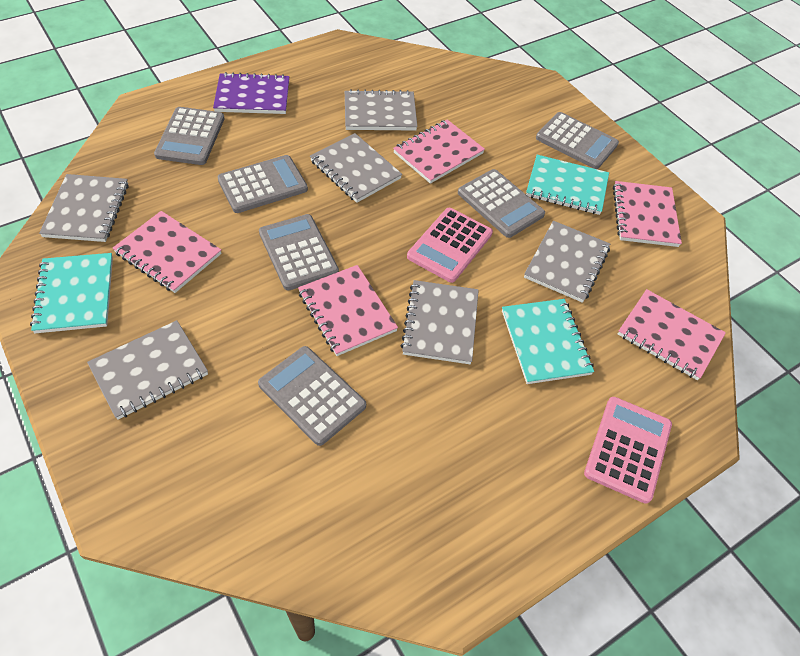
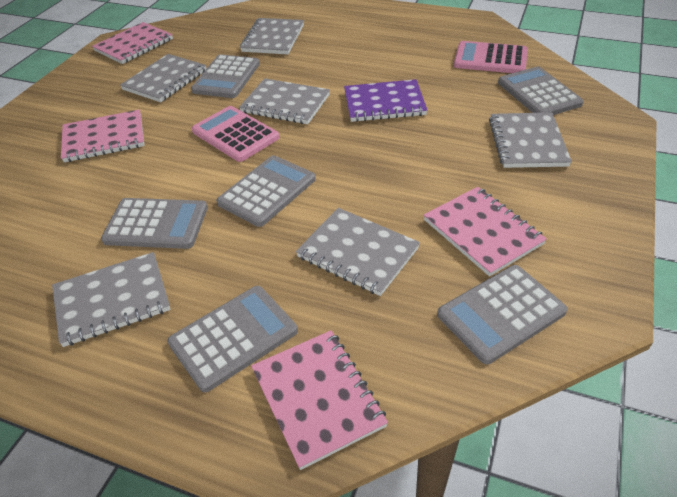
pink notebook: [113,211,221,293] [298,265,398,356] [393,119,485,184] [613,181,682,247] [618,289,726,380] = 5 -> [61,109,145,162] [92,22,173,64] [251,330,388,470] [424,187,547,276] = 4
turquoise notebook: [30,253,113,333] [502,299,594,384] [526,155,609,215] = 3 -> none = 0

